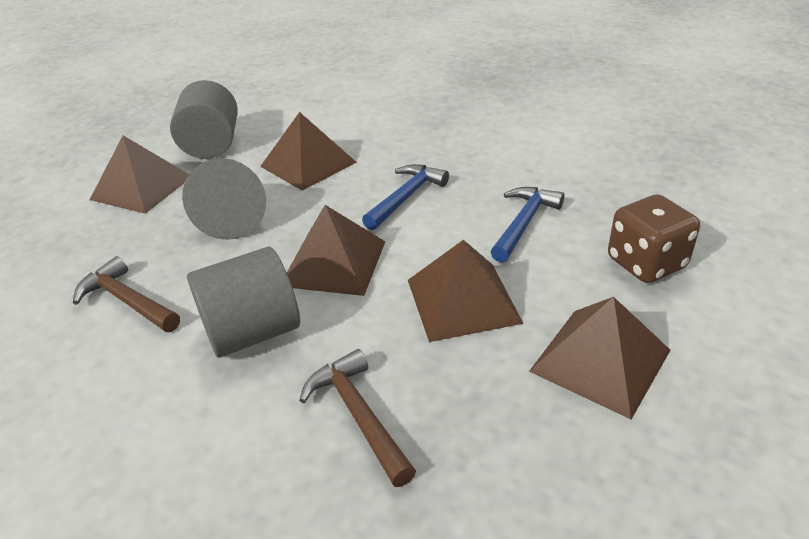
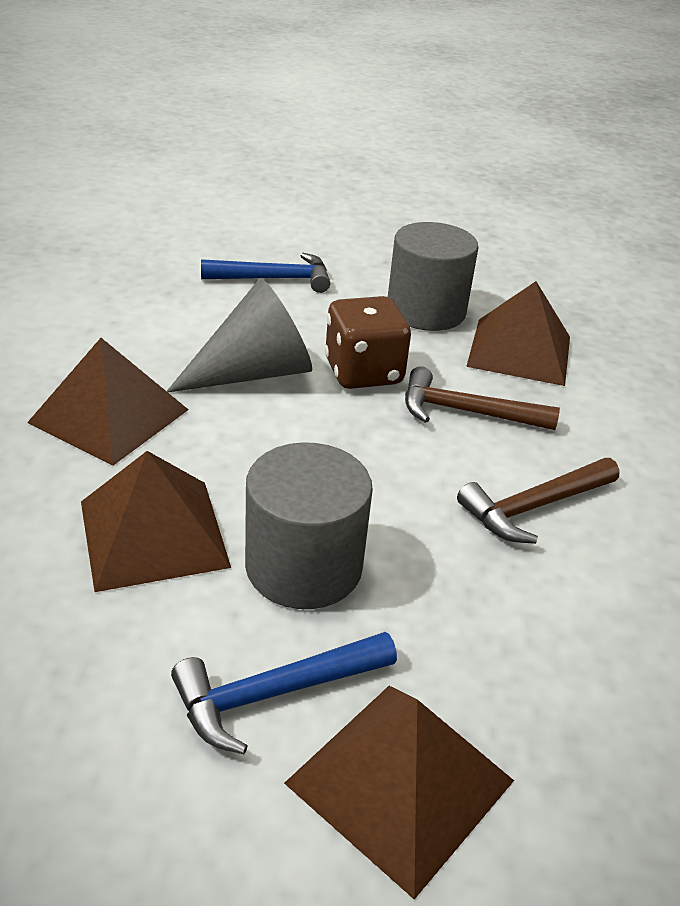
brown pyramid: [90,135,189,214] [260,112,356,191] [287,205,385,296] [408,240,524,342] [529,297,670,419] = 5 -> [27,338,189,466] [81,451,231,592] [284,686,514,900] [466,281,570,386] = 4

